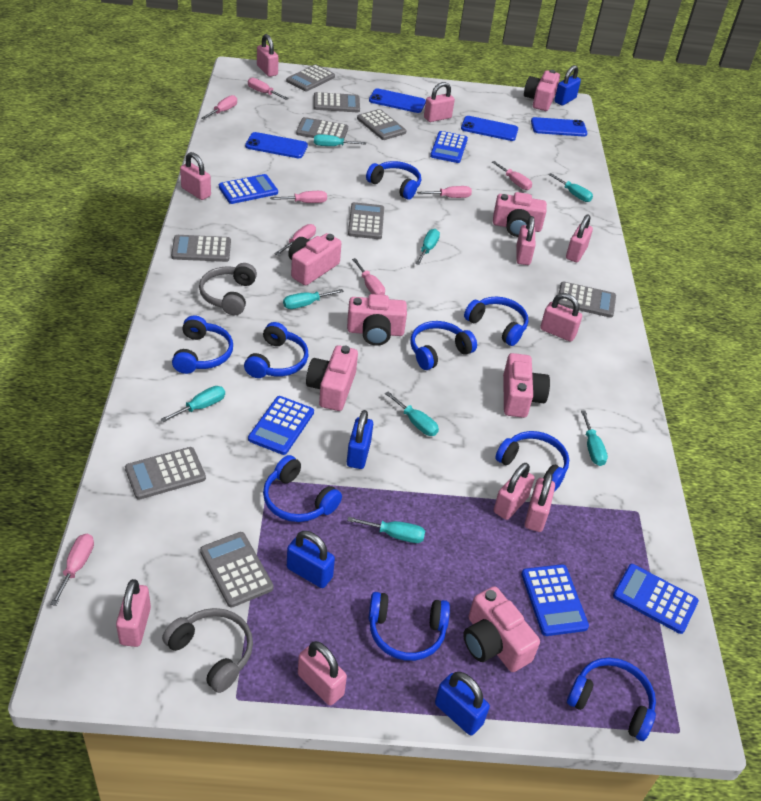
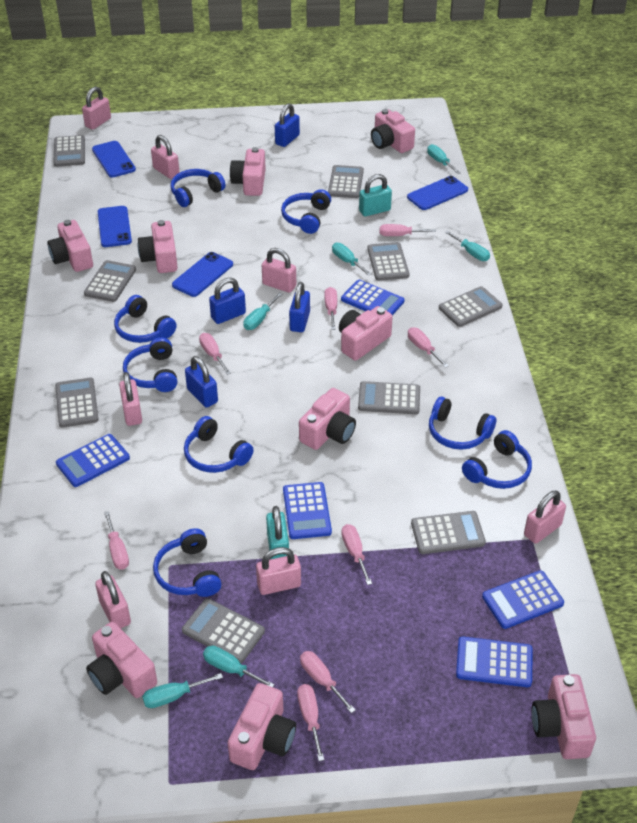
blue headphones: [172,316,233,374] [244,322,309,378] [263,455,342,522] [366,161,421,200] [369,592,450,661] [410,321,477,370] [464,297,528,346] [495,431,569,492] [567,658,656,741] = 9 -> [114,295,177,343] [123,337,177,392] [153,528,221,597] [170,169,226,207] [184,416,254,473] [281,189,331,234] [429,397,496,450] [462,430,532,489] = 8
grey headphones: [162,608,253,693] [199,263,257,315] = 2 -> none = 0
pink camera: [288,233,341,285] [306,345,358,411] [347,294,407,346] [463,586,540,672] [493,192,547,237] [503,353,550,418] [524,70,560,111] = 7 -> [47,220,93,272] [86,622,157,698] [138,220,178,273] [228,683,296,770] [230,147,266,196] [299,388,356,450] [339,306,393,361] [371,109,415,153] [531,674,596,759] = 9
pink padlock: [116,579,151,647] [180,152,211,200] [257,34,278,77] [298,641,347,706] [424,82,455,122] [494,463,534,520] [517,216,535,265] [525,472,555,532] [540,293,582,342] [566,214,593,262] = 10 -> [82,87,111,129] [95,571,131,628] [119,372,142,426] [151,135,180,179] [256,547,301,595] [262,248,296,293] [524,491,566,544] = 7
turquoise padlock: none = 0 -> [266,506,289,559] [359,174,392,217] = 2
turquoise screwdriver: [161,386,225,422] [283,289,344,309] [314,134,366,146] [347,517,425,543] [385,391,439,436] [415,229,440,265] [549,173,593,202] [581,410,608,466] = 8 -> [142,673,223,708] [203,646,275,687] [243,293,282,330] [332,243,372,276] [427,144,461,174] [445,231,490,261] = 6

